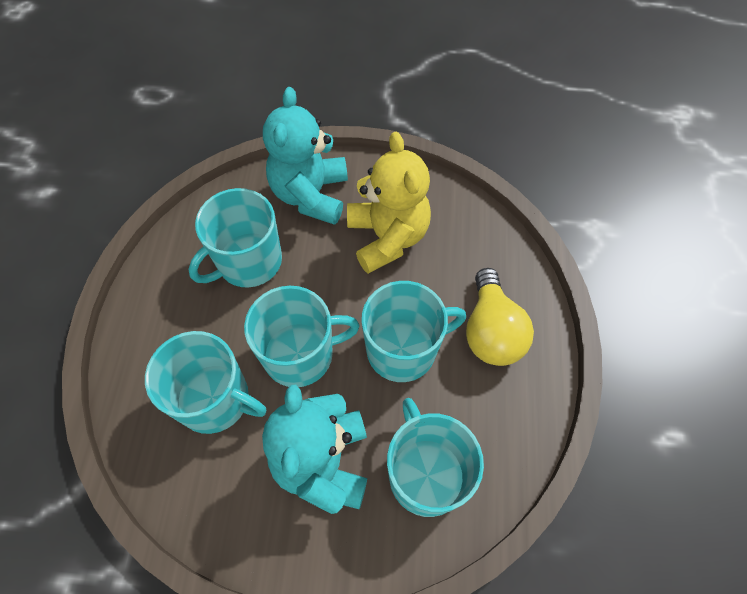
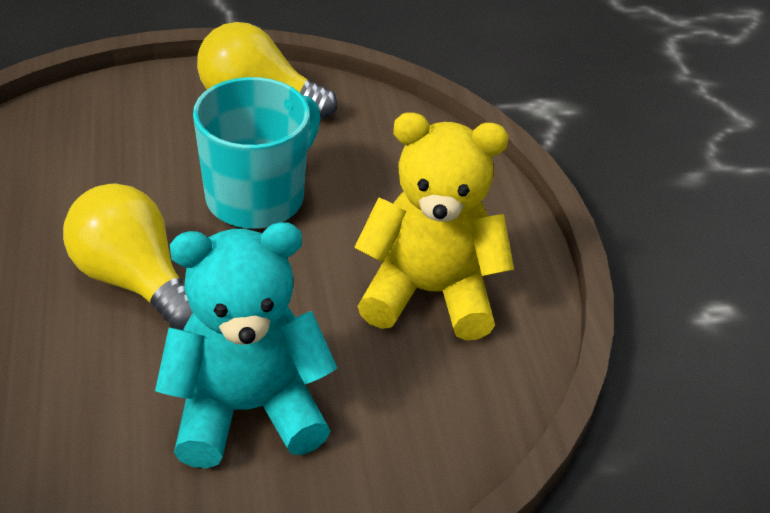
turquoise mug: [145,331,266,434] [189,188,282,288] [244,286,360,387] [361,281,466,382] [387,398,484,517] = 5 -> [193,77,321,229] = 1
turquoise teddy bear: [262,385,367,514] [263,87,348,225] = 2 -> [155,222,337,468] = 1
yellow light bulb: [466,268,534,366] = 1 -> [63,183,193,330] [197,22,337,119] = 2

